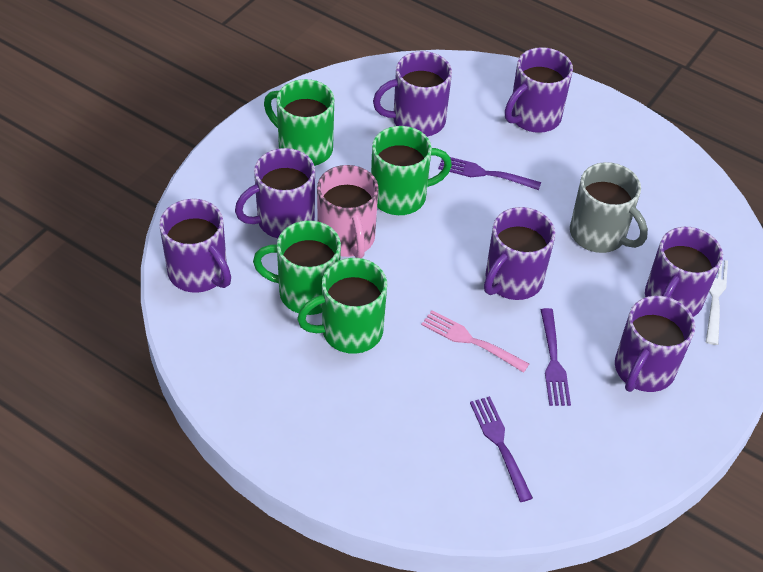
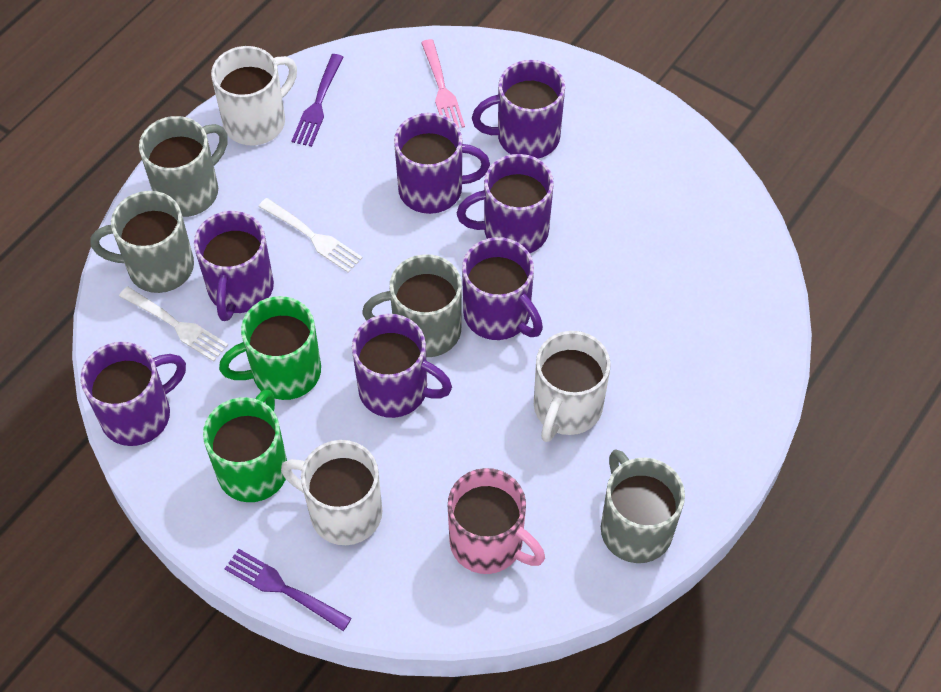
green mug: [253,220,341,315] [264,79,334,166] [297,258,387,354] [371,126,452,215] = 4 -> [203,389,287,502] [219,296,321,400] = 2
grey mug: [570,162,648,253] = 1 -> [90,191,194,293] [139,116,228,217] [362,254,462,357] [601,449,685,563] = 4
purple fork: [438,157,541,190] [470,396,533,502] [541,308,571,406] = 3 -> [224,549,352,631] [292,54,344,147] = 2
white fork: [706,260,728,345] = 1 -> [119,287,228,361] [258,198,363,273] = 2
white mug: none = 0 -> [211,46,297,146] [281,440,382,545] [534,331,611,442] = 3

